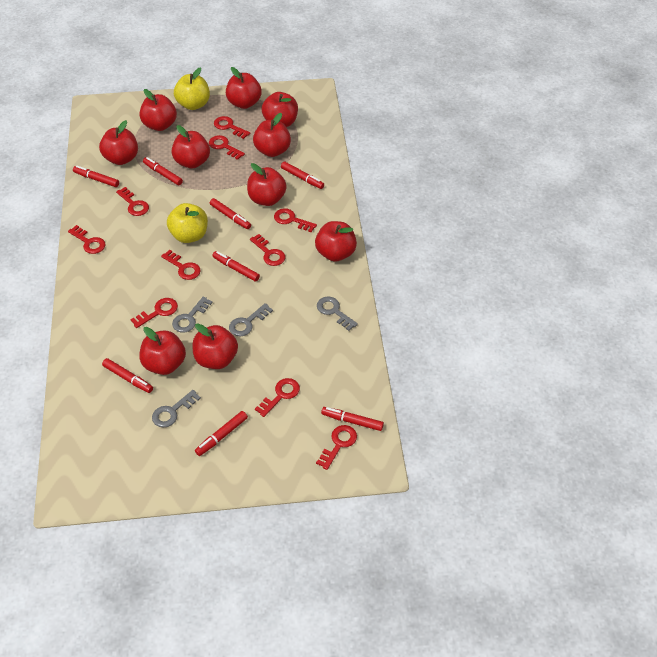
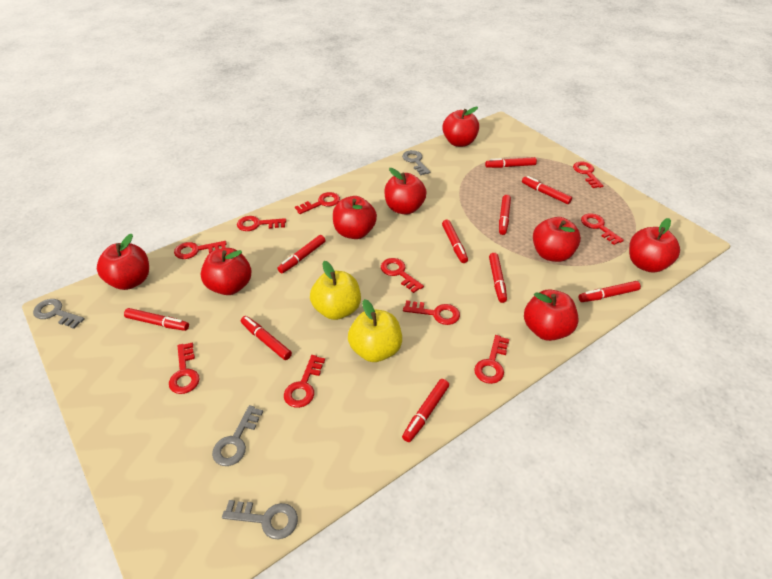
red apple: [99,120,138,165] [139,89,177,131] [140,327,186,375] [172,125,210,168] [193,323,238,369] [226,67,262,109] [247,163,287,206] [253,113,291,157] [262,92,298,127] [315,221,357,262] = 10 -> [97,234,149,290] [201,248,251,295] [333,196,377,239] [384,168,426,215] [442,107,479,147] [524,289,579,341] [533,217,581,262] [629,218,680,273] = 8
red marker: [73,166,119,187] [102,358,153,393] [143,157,183,185] [195,411,248,456] [210,198,251,229] [212,251,260,282] [281,162,324,189] [321,407,384,431] = 8 -> [124,308,189,331] [241,316,292,360] [277,235,325,273] [402,379,449,442] [442,220,468,263] [485,157,537,168] [489,253,507,303] [499,195,511,235] [522,176,572,204] [579,281,641,302] = 10

